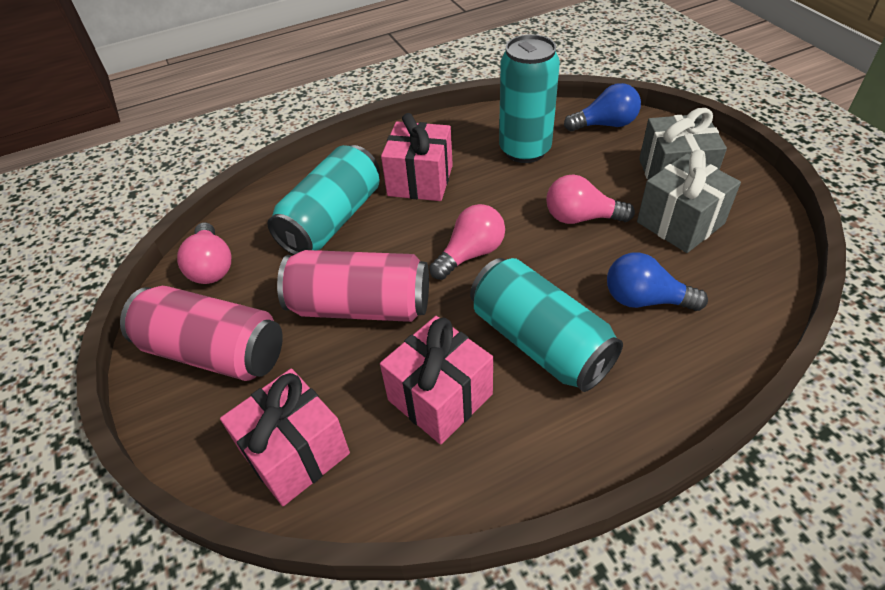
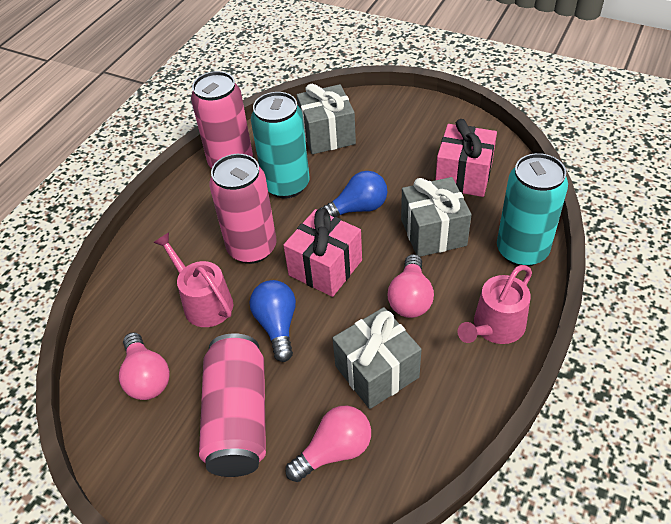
grey gift: [637,150,741,253] [639,108,727,179] = 2 -> [297,84,356,154] [333,307,422,409] [401,177,472,257] = 3
pink can: [120,286,283,381] [277,250,429,322] = 2 -> [191,71,253,169] [199,333,266,477] [209,154,277,264] = 3
pink gift: [220,369,350,506] [380,316,493,445] [381,113,453,201] = 3 -> [284,208,362,297] [435,119,497,197] = 2
pink watering can: none = 0 -> [153,233,233,327] [458,265,532,344] = 2
turquoise can: [267,145,380,255] [470,258,623,392] [499,34,560,163] = 3 -> [251,92,310,199] [497,153,568,267] = 2

